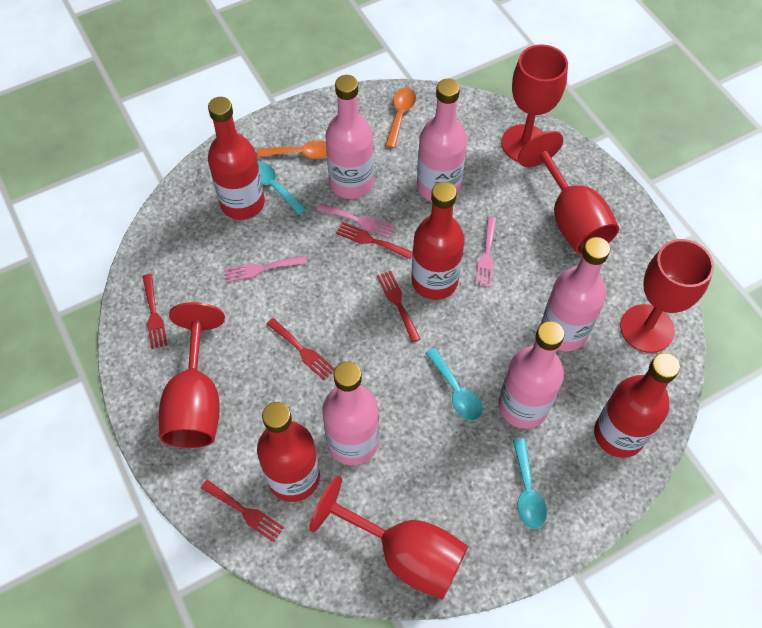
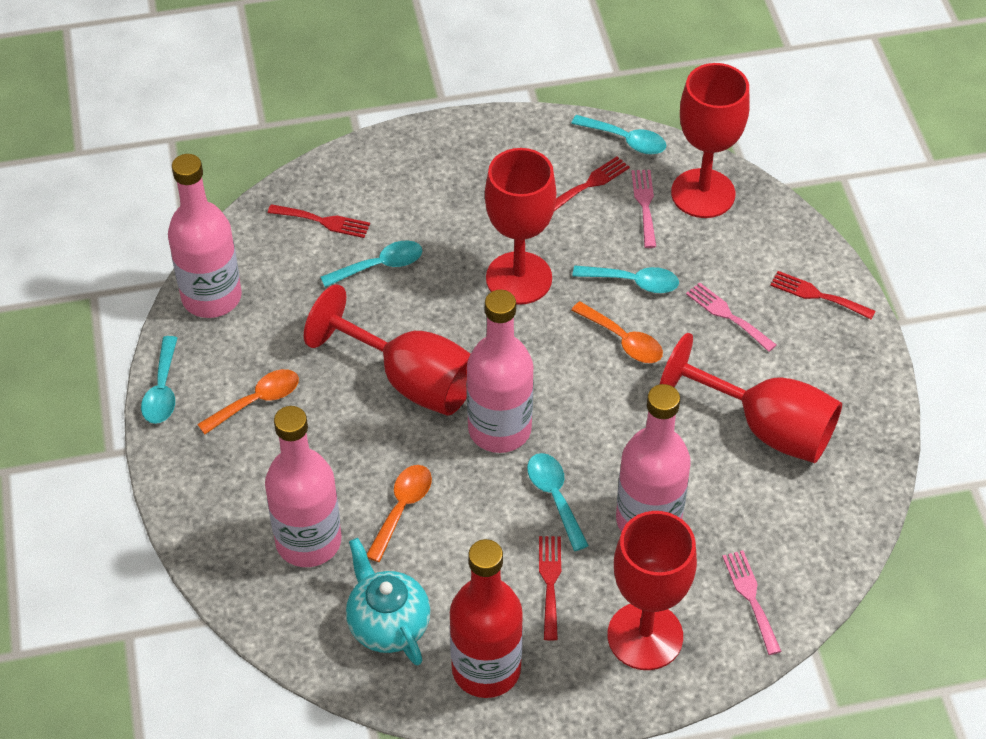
orange spoon: [257,140,327,159] [385,87,416,148] = 2 -> [197,369,299,434] [367,465,432,562] [571,301,663,363] = 3
pink bottle: [322,361,379,465] [325,75,374,199] [417,79,467,202] [499,321,565,429] [540,237,610,351] = 5 -> [168,154,242,318] [265,406,341,567] [467,290,534,453] [616,384,691,532] = 4
red bottle: [208,97,265,220] [257,402,320,502] [411,182,465,300] [594,353,680,458] = 4 -> [450,539,523,698] = 1
red fork: [143,274,167,349] [201,480,284,542] [267,318,335,380] [336,222,412,259] [377,270,421,343] = 5 -> [268,204,370,238] [539,536,561,641] [554,157,630,211] [770,271,875,319] = 4
turquoise spoon: [257,161,307,215] [425,348,483,421] [513,439,547,529] = 3 -> [141,336,177,424] [321,241,422,287] [527,453,589,551] [571,115,667,155] [572,266,679,293] = 5
turquoise teapot: none = 0 -> [346,538,431,665] = 1

